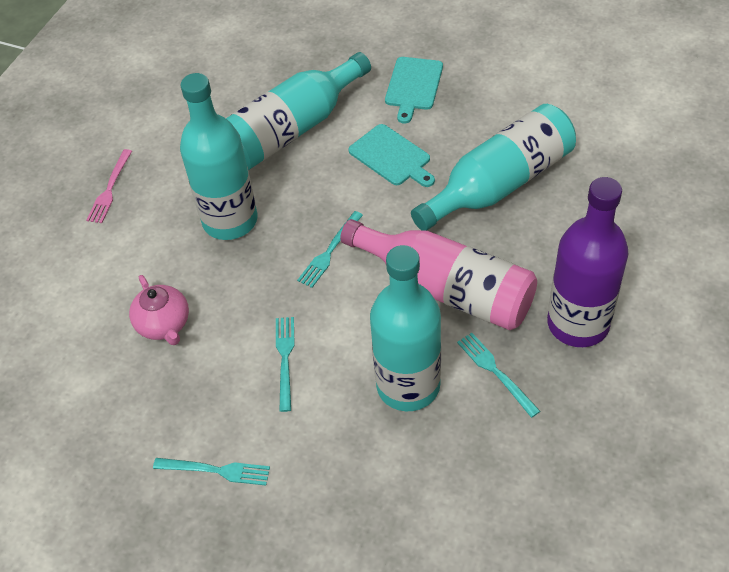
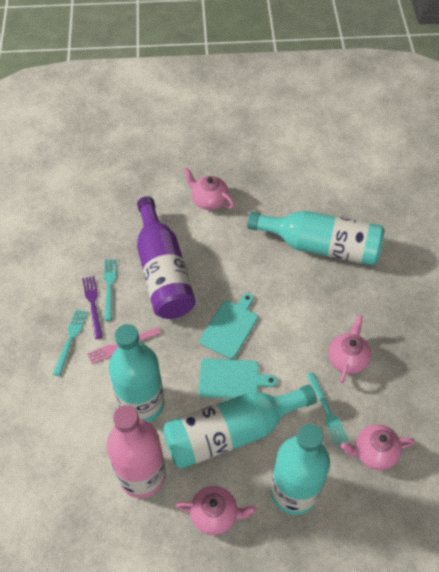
pink teapot: [129,275,189,345] = 1 -> [175,486,257,535] [183,167,235,210] [328,315,371,383] [341,424,415,470] = 4
purple fork: none = 0 -> [82,276,103,339] = 1
turquoise fork: [153,458,270,486] [276,317,295,412] [297,211,363,288] [457,333,540,418] = 4 -> [53,309,88,376] [104,259,117,321] [307,372,349,446] = 3

